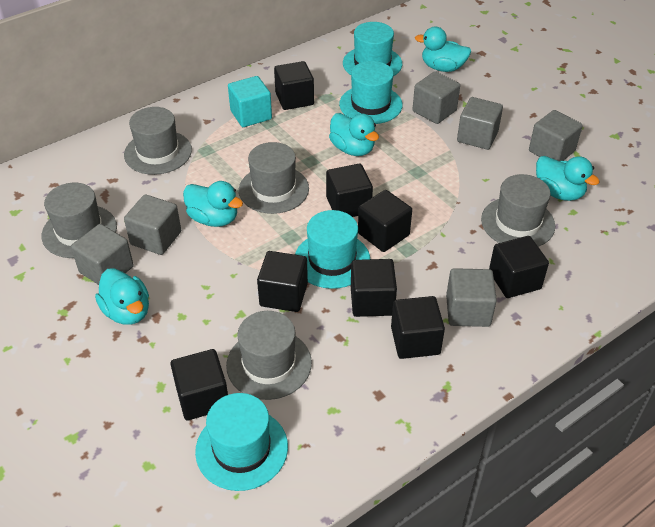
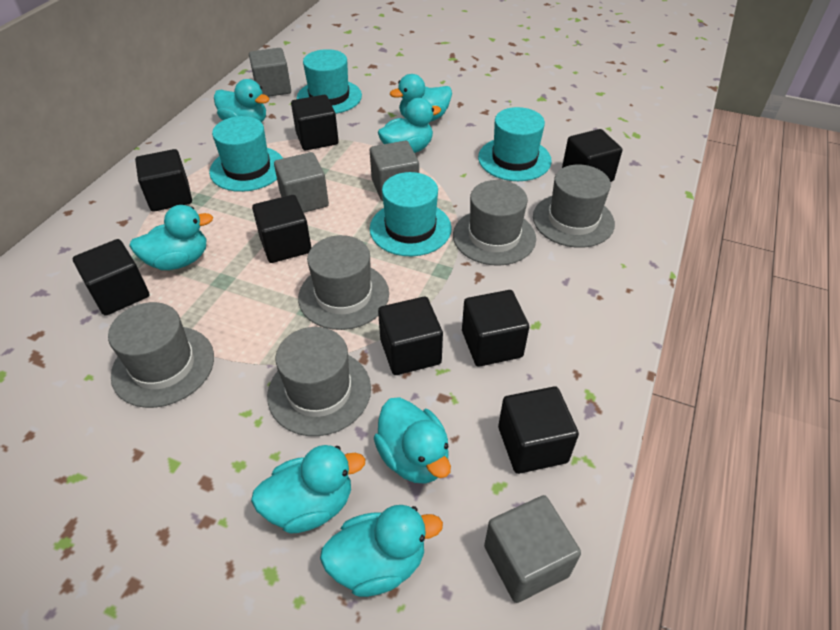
grey cube: [71,224,134,285] [124,194,181,255] [412,71,460,124] [446,268,497,327] [457,97,503,150] [529,110,583,161] = 6 -> [249,48,291,97] [274,152,329,213] [370,141,419,201] [484,495,581,603] = 4
turquoise cube: [228,76,272,127] = 1 -> none = 0
turquoise duck: [95,268,149,325] [183,181,243,227] [329,113,379,156] [415,27,471,72] [536,156,600,201] = 5 -> [129,205,213,270] [214,79,269,123] [251,445,365,534] [320,505,443,597] [374,397,451,484] [378,98,441,153] [390,74,452,122] = 7

